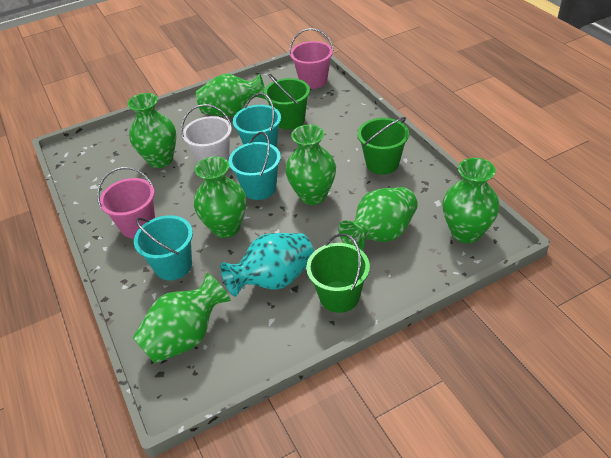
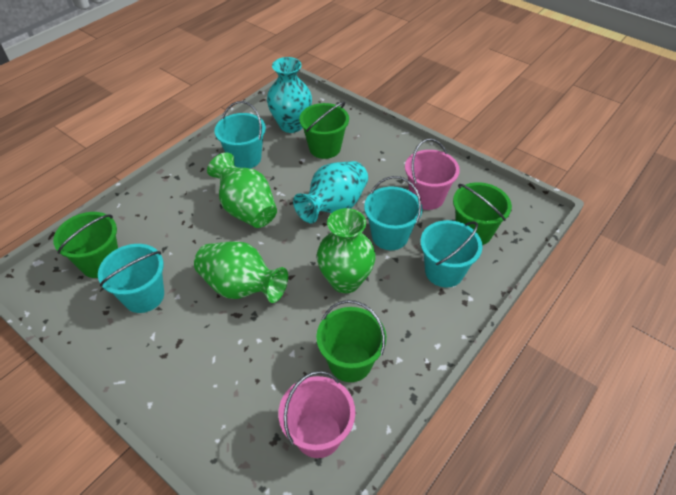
green bucket: [264,74,310,130] [306,233,370,313] [357,117,409,175] = 3 -> [53,212,118,278] [299,102,349,159] [316,300,386,382] [453,182,512,245] = 4
green vase: [128,93,176,168] [133,273,231,364] [194,156,246,238] [196,74,265,117] [285,125,336,205] [338,187,418,250] [442,158,500,243] = 7 -> [194,241,288,303] [207,153,277,228] [317,208,375,293] = 3
turquoise bucket: [134,215,193,280] [229,132,281,200] [233,93,281,148] = 3 -> [98,244,164,313] [214,101,266,169] [364,176,422,250] [420,220,482,288] = 4
turquoise vase: [220,233,314,297] = 1 -> [267,57,312,133] [293,161,368,223] = 2
white bucket: [181,104,232,163] = 1 -> none = 0

